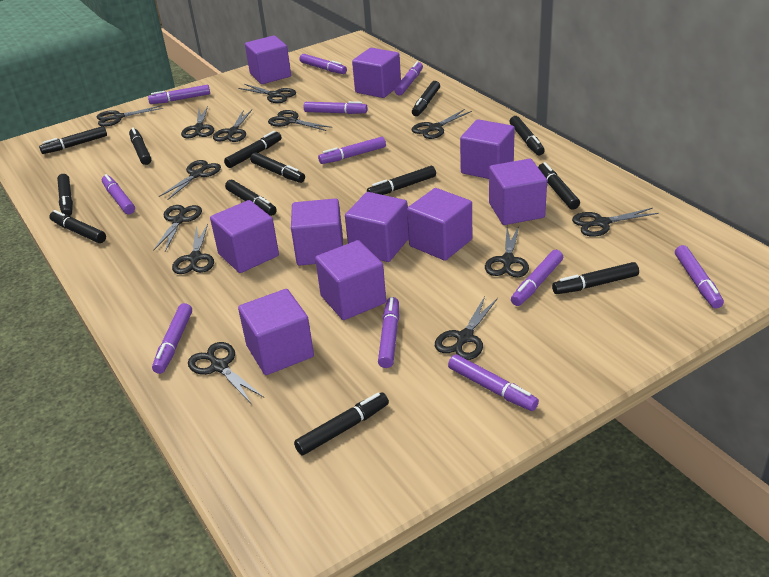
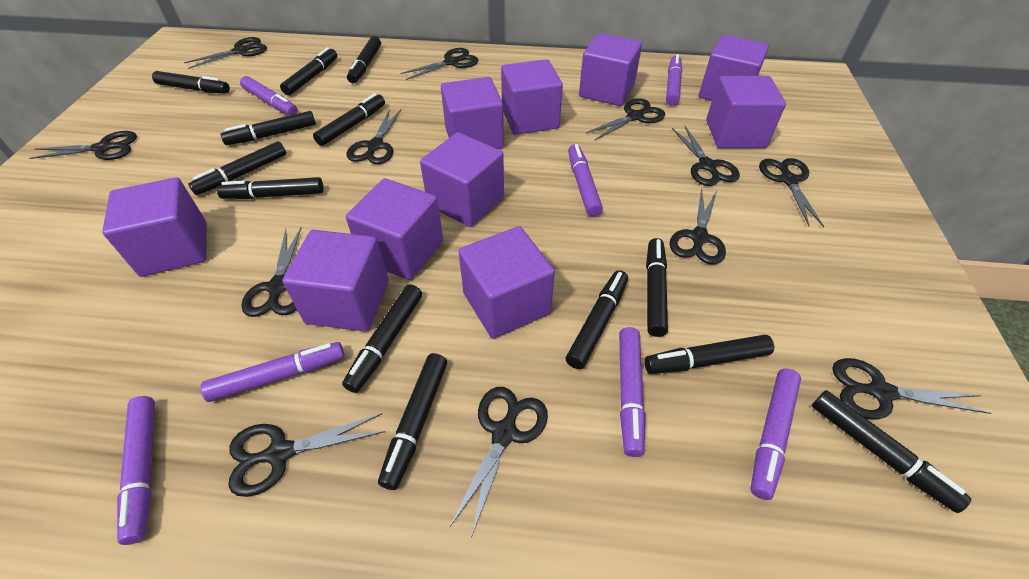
black scissors: [97,105,163,127] [153,205,202,252] [159,160,221,200] [172,224,214,274] [181,106,214,138] [188,342,264,403] [213,110,252,142] [238,84,296,103] [268,110,332,131] [412,109,472,139] [435,296,498,360] [485,226,529,277] [572,208,659,237] = 13 -> [29,131,137,160] [184,37,267,69] [228,413,385,497] [241,227,302,317] [347,109,401,164] [400,48,478,80] [449,387,548,538] [586,98,665,141] [670,188,726,265] [672,125,740,186] [759,158,824,227] [832,358,991,419] = 12
purple marker: [102,174,135,214] [148,85,210,104] [152,303,192,374] [300,54,347,74] [304,101,368,114] [318,137,386,164] [378,297,399,368] [394,61,423,95] [448,354,539,411] [511,250,563,306] [675,245,724,308] = 11 -> [117,396,155,545] [201,342,344,402] [240,76,298,116] [568,144,603,217] [619,327,645,457] [666,54,682,106] [750,369,801,500] = 7

